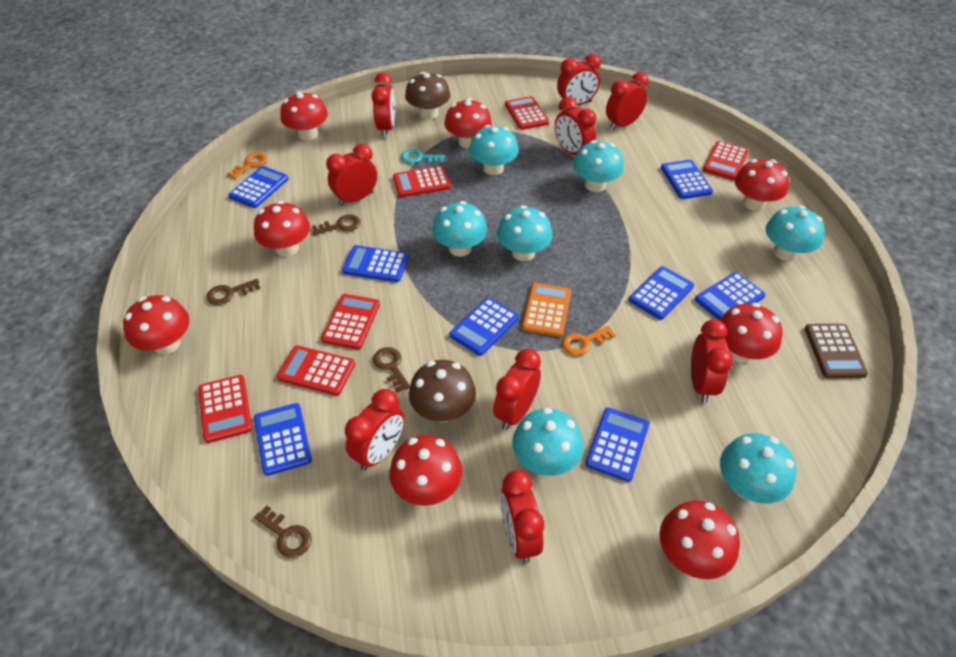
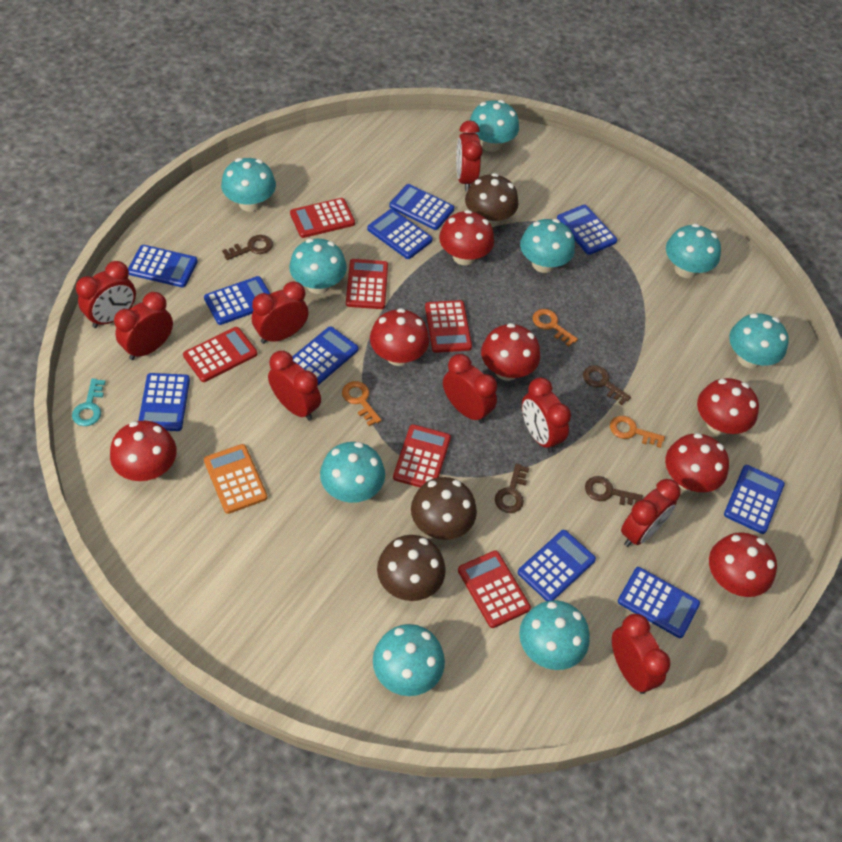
blue calculator: [228,166,288,208] [254,403,312,476] [342,245,409,282] [450,297,519,356] [585,408,650,482] [629,266,694,320] [661,160,713,199] [695,272,766,320] = 8 -> [128,245,198,287] [138,373,190,431] [204,276,270,325] [292,327,358,385] [367,209,433,259] [389,184,454,230] [518,530,596,601] [557,205,617,255] [618,567,700,638] [724,465,785,534] = 10
brown calculator: [804,324,868,378] = 1 -> none = 0
brown mushroom: [405,72,451,120] [409,360,476,422] = 2 -> [377,535,446,601] [411,477,477,540] [465,173,519,227] = 3
orange key: [227,152,267,179] [562,326,616,356] = 2 -> [342,381,381,426] [532,309,578,346] [610,416,665,448] = 3
red mushroom: [123,295,190,355] [254,201,310,257] [280,91,328,141] [389,435,463,506] [445,98,492,148] [659,501,740,579] [720,303,782,363] [735,159,789,211] = 8 -> [110,421,177,481] [370,308,429,366] [439,210,494,265] [481,323,540,381] [665,433,729,492] [697,378,759,435] [709,532,777,597] = 7
turquoise mushroom: [432,201,487,257] [469,125,519,175] [497,205,553,261] [512,408,583,476] [573,140,624,192] [720,433,796,504] [766,206,825,261] = 7 -> [221,158,276,212] [289,238,347,294] [320,442,385,503] [373,624,445,696] [469,100,519,152] [519,600,590,670] [520,219,575,273] [666,223,721,278] [729,313,789,368] = 9

